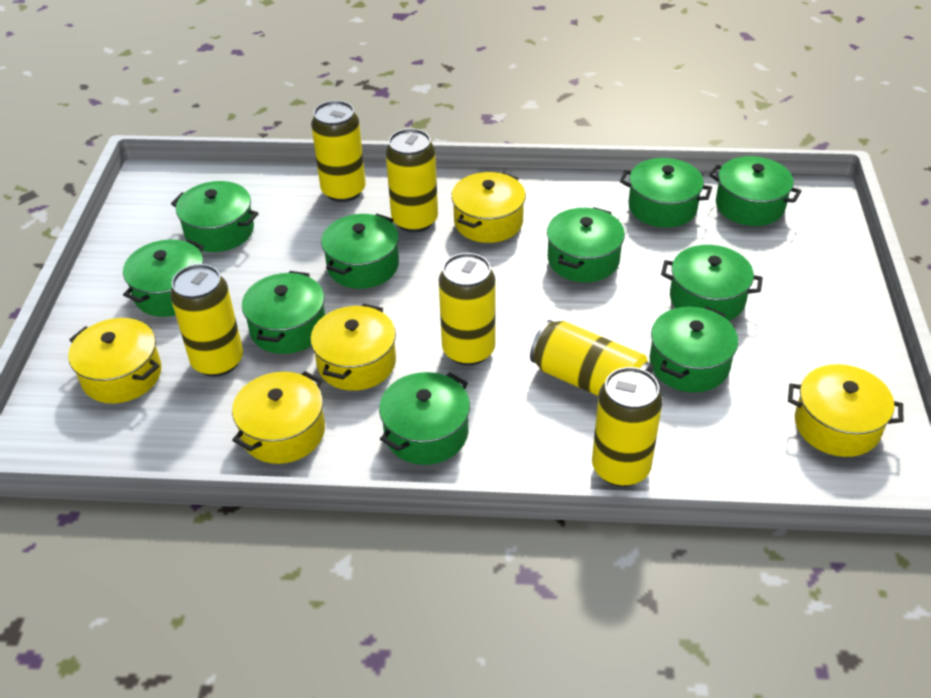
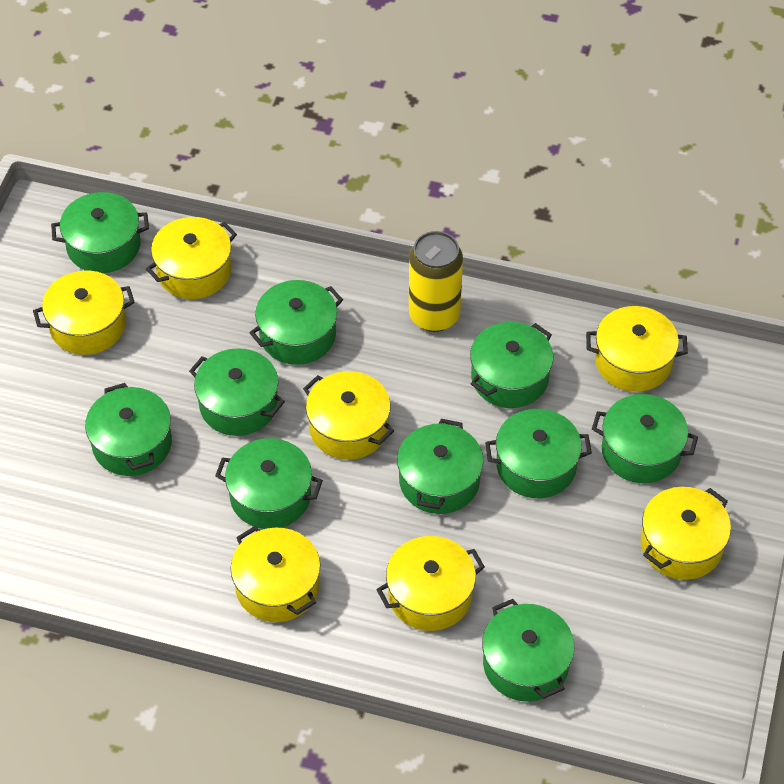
yellow can: [170,264,243,377] [311,100,366,202] [386,128,438,233] [439,253,495,366] [530,320,653,396] [592,367,663,487] = 6 -> [409,231,463,332] = 1
yellow pot: [68,318,162,403] [232,371,325,464] [310,304,396,391] [451,172,526,243] [788,364,904,457] = 5 -> [33,271,135,355] [146,217,237,299] [231,526,321,622] [303,371,394,460] [376,536,485,631] [586,306,688,392] [641,487,731,580] = 7

